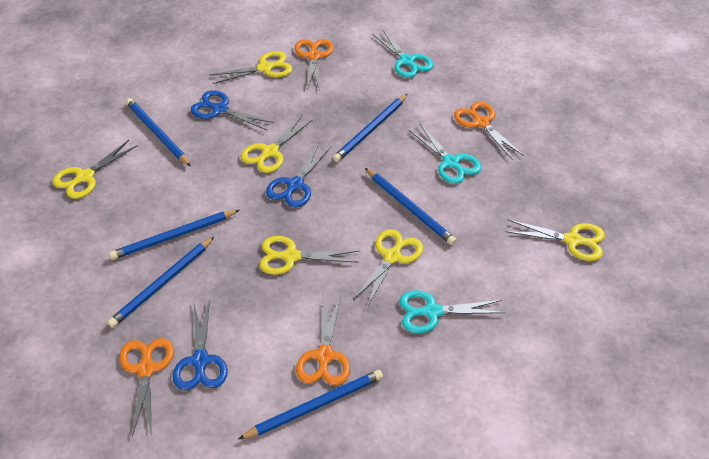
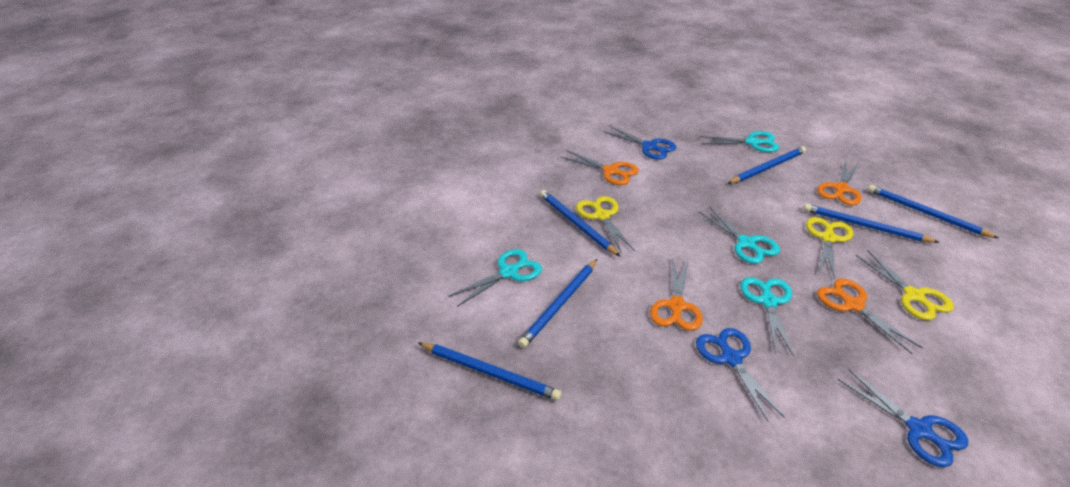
turquoise scissors: [372,29,434,78] [399,290,505,333] [409,124,482,184] = 3 -> [448,249,542,307] [698,206,780,264] [700,131,779,152] [740,277,794,356] = 4
yellow scissors: [53,140,138,199] [209,51,293,84] [241,115,313,173] [259,236,359,275] [353,229,423,307] [506,220,605,261] = 6 -> [576,196,635,253] [806,217,853,279] [856,250,954,320] = 3

